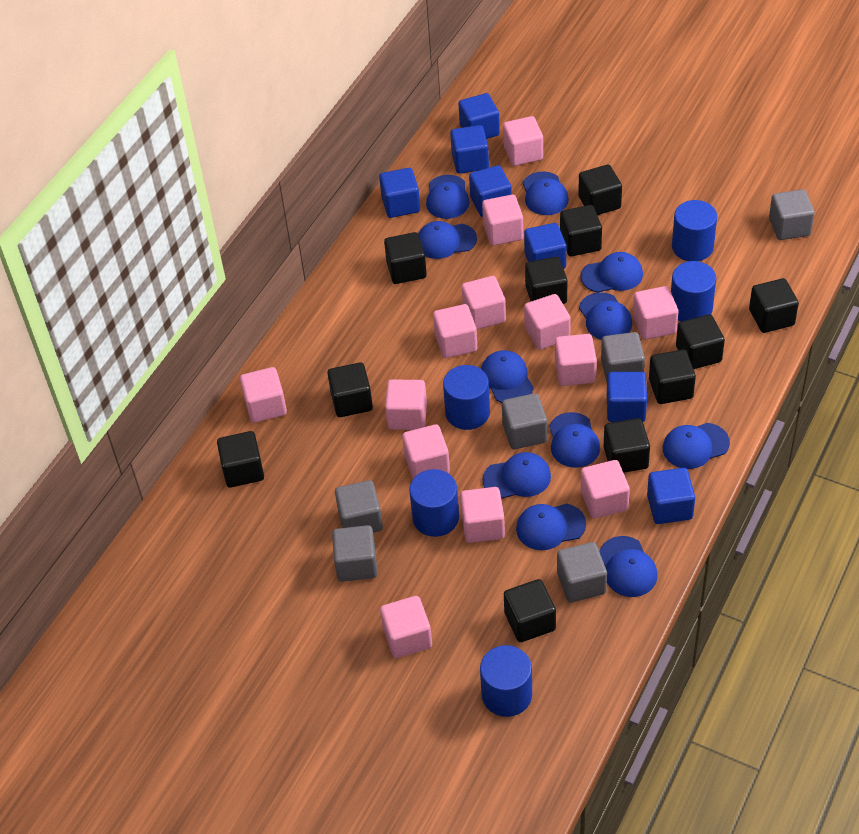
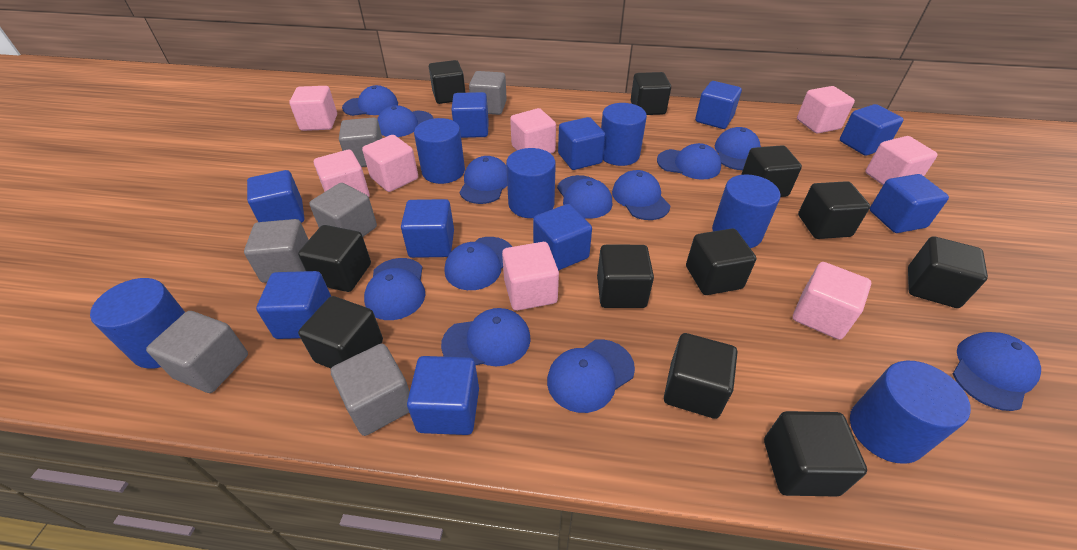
blue cap: [418,221,477,259] [426,175,470,219] [481,350,534,403] [483,452,551,499] [516,504,586,550] [523,171,569,215] [549,412,600,468] [579,292,632,340] [581,252,643,292] [599,536,657,597] [663,423,730,469] = 11 -> [342,85,398,116] [364,258,425,320] [377,105,433,137] [441,308,531,366] [445,237,512,290] [459,156,507,204] [547,339,635,413] [557,175,613,219] [612,170,670,220] [657,143,721,180] [715,127,761,170] [953,332,1041,411] = 12
blue cube: [379,168,420,218] [450,125,489,174] [458,93,500,139] [469,165,512,217] [524,223,566,269] [607,372,647,422] [647,468,695,524] = 7 -> [247,170,304,223] [256,271,331,339] [401,199,454,258] [407,356,479,435] [451,92,489,138] [533,204,592,271] [558,117,605,170] [695,81,742,129] [840,104,904,156] [870,174,949,233] = 10
blue cylinder: [409,469,459,537] [443,365,490,430] [480,645,532,717] [671,261,716,322] [672,200,717,261] = 5 -> [90,278,185,369] [414,118,465,184] [506,148,556,218] [601,103,647,166] [712,174,780,248] [850,361,971,464] = 6
pink cube: [240,367,287,423] [380,596,432,658] [385,379,427,430] [402,424,450,479] [433,304,477,358] [460,487,505,543] [462,276,506,329] [482,194,523,246] [503,116,543,166] [524,294,571,350] [555,334,597,386] [581,460,630,518] [633,286,678,340] = 13 -> [289,86,337,131] [314,150,369,197] [362,135,418,192] [502,242,559,311] [510,108,556,154] [793,262,871,340] [797,86,855,134] [866,136,938,185] = 8

